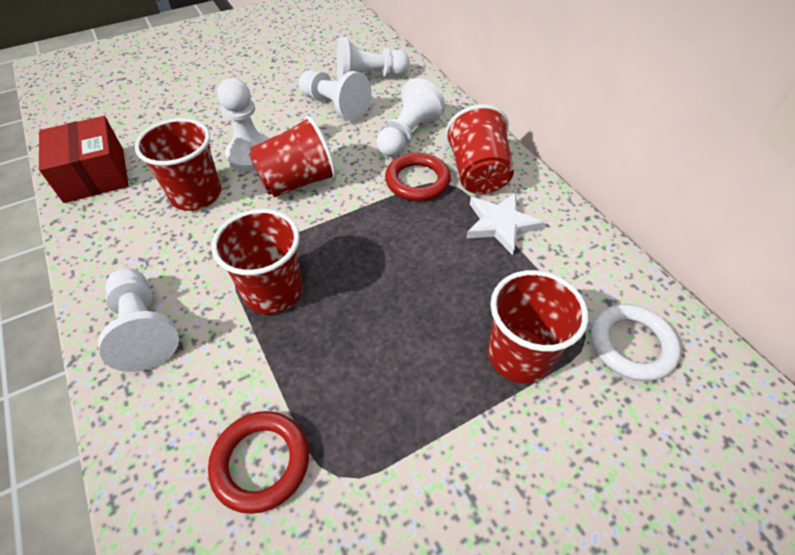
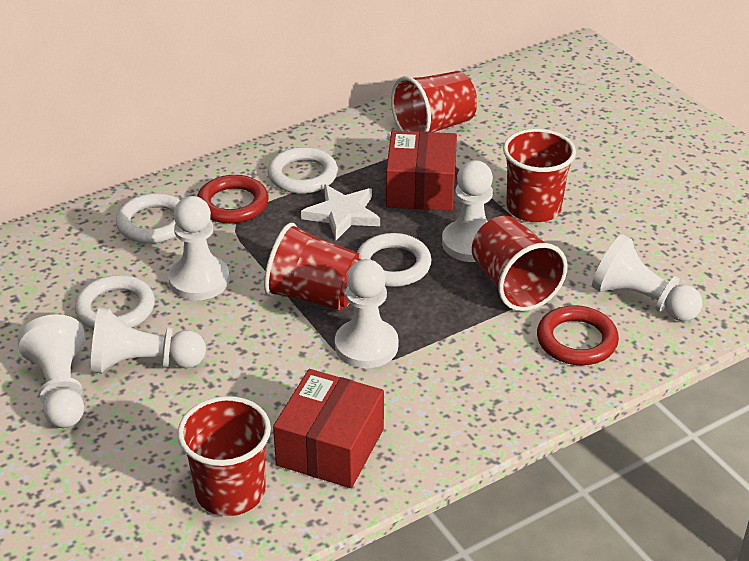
red box: [39,116,129,203] = 1 -> [273,369,384,488] [386,130,457,211] = 2
white pawn: [98,268,179,372] [217,78,270,172] [299,70,372,121] [336,37,410,81] [377,78,445,157] = 5 -> [18,314,86,428] [91,307,206,373] [169,196,230,300] [335,259,398,368] [442,160,493,262] [592,234,702,321] = 6
white ring: [591,304,681,381] = 1 -> [75,275,155,330] [116,193,180,244] [268,147,338,194] [357,233,432,287] = 4

